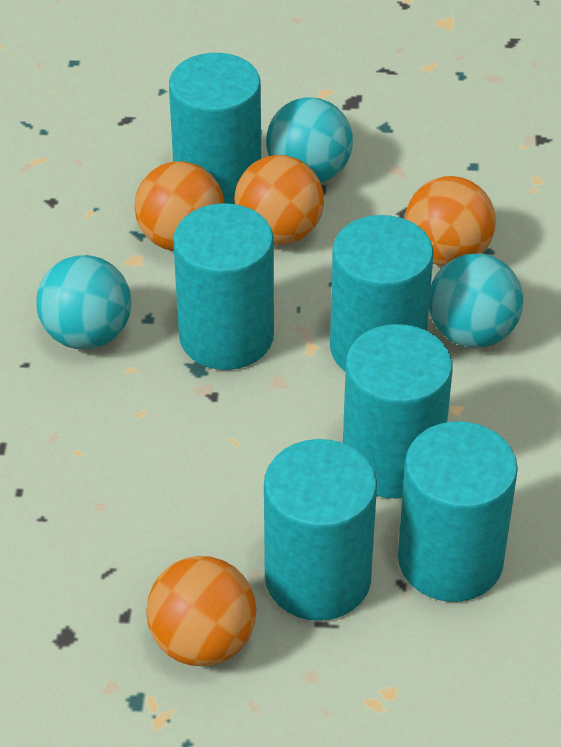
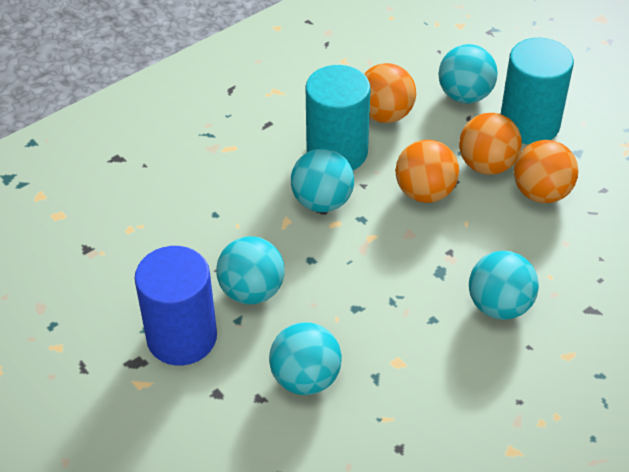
blue cylinder: none = 0 -> [134,246,217,366] = 1
turquoise ball: [36,255,131,350] [266,97,353,183] [429,253,523,348] = 3 -> [216,236,284,304] [269,322,342,395] [291,149,354,212] [438,44,498,103] [469,251,539,320] = 5
turquoise cylinder: [169,53,261,204] [173,203,274,370] [264,439,377,621] [330,215,433,372] [343,324,453,498] [398,421,518,602] = 6 -> [305,65,371,170] [501,38,574,144] = 2

